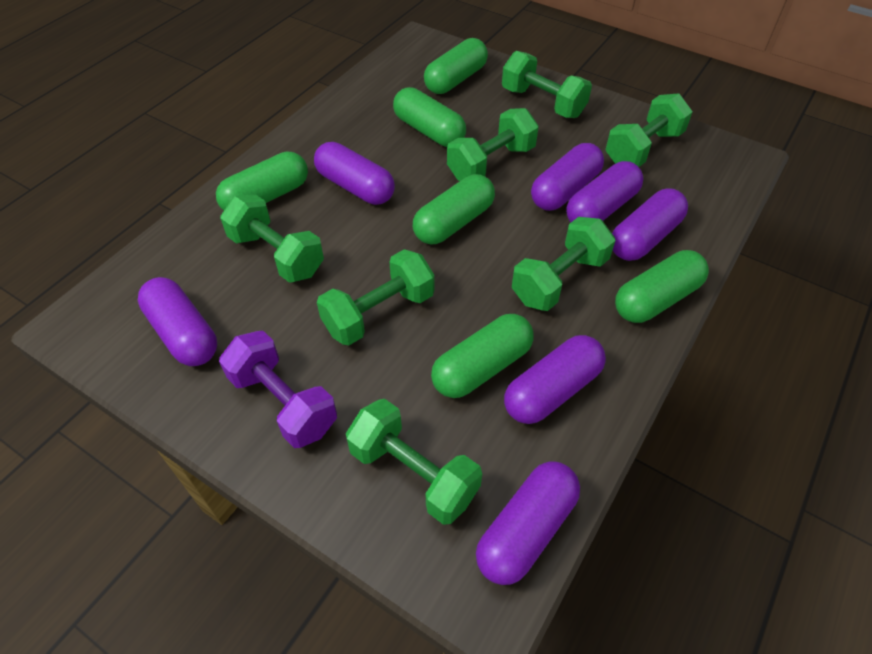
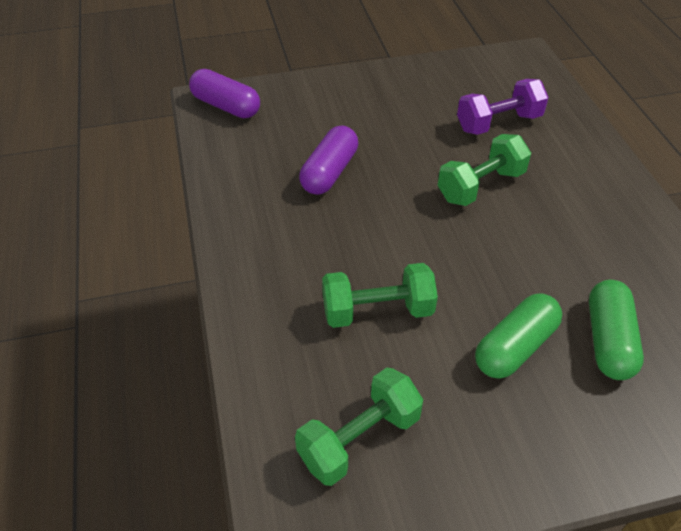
green capsule: [216,151,308,211] [393,87,466,147] [413,174,495,245] [424,38,488,94] [431,314,534,398] [615,250,709,323] = 6 -> [475,293,562,379] [589,280,644,380] = 2
green dumbbell: [220,194,324,283] [317,249,434,345] [346,399,482,525] [447,108,539,181] [502,51,592,118] [512,217,616,311] [605,93,692,167] = 7 -> [295,368,423,486] [322,263,438,328] [438,134,531,206] = 3
purple capsule: [138,277,217,366] [314,142,395,205] [476,462,580,585] [504,335,606,424] [531,143,604,211] [566,161,644,222] [612,188,688,261] = 7 -> [189,69,260,118] [299,125,358,195] = 2

